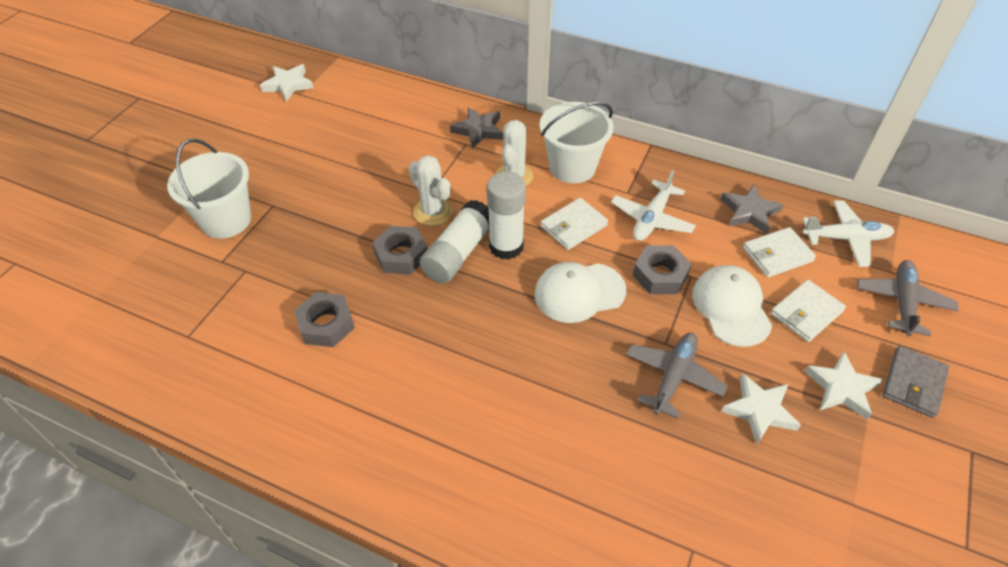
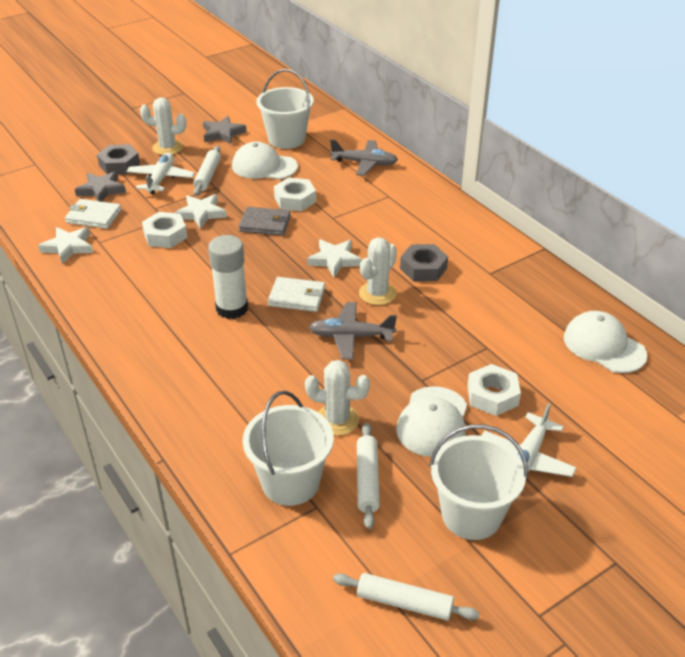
grey nut: [294,292,355,347] [372,226,427,275] [633,245,692,294] = 3 -> [97,144,140,174] [400,244,448,281] = 2
white bucket: [167,139,251,239] [540,102,614,183] = 2 -> [243,391,334,506] [257,69,314,149] [429,424,528,540] = 3
white cactus: [409,155,453,226] [496,120,533,186] = 2 -> [140,97,186,155] [305,360,370,436] [359,237,397,305] = 3
white cap: [534,262,626,323] [692,265,772,347] = 2 -> [232,142,298,180] [396,386,467,457] [564,311,647,373] = 3
white glue stick: [420,200,489,283] [487,171,526,260] = 2 -> [208,235,248,319] = 1
white nut: none = 0 -> [142,212,187,248] [274,177,316,211] [467,364,521,416] = 3
white rolling pin: none = 0 -> [193,146,221,196] [333,573,480,620] [357,423,380,529] = 3
white wallet: [541,198,608,250] [743,227,816,277] [770,280,846,342] = 3 -> [65,199,121,229] [268,277,325,312] = 2

